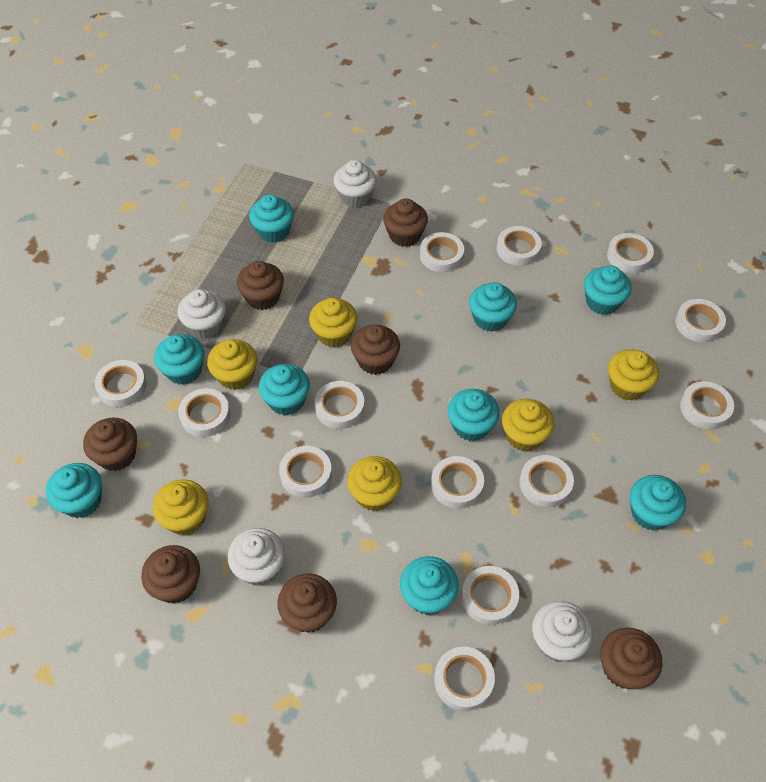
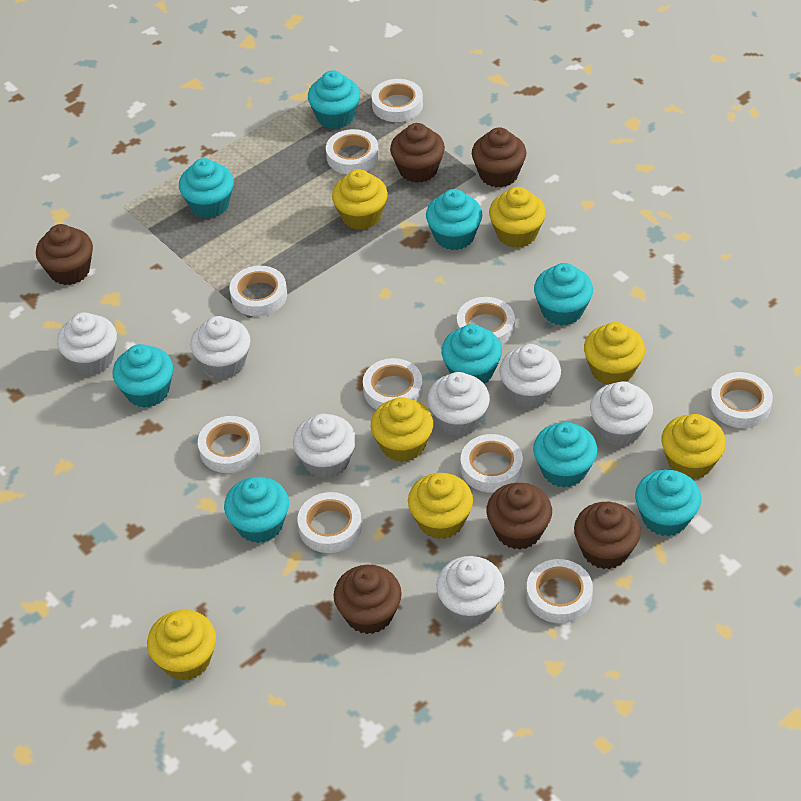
brown cupcake: [83,418,137,471] [141,545,200,604] [237,261,284,310] [277,573,337,633] [351,325,400,375] [383,198,428,247] [600,628,662,689] = 7 -> [36,224,93,285] [333,565,402,634] [390,123,445,183] [472,127,527,188] [486,483,552,550] [574,502,641,569] = 6
white cupcake: [178,289,226,339] [228,528,285,586] [333,160,377,208] [532,601,593,661] = 4 -> [57,312,117,375] [190,316,251,379] [293,414,356,478] [428,372,490,436] [436,556,504,626] [499,344,561,408] [590,381,653,446] = 7
white tape: [94,360,147,407] [178,388,230,437] [279,446,332,498] [315,381,365,429] [420,232,464,272] [431,456,484,509] [434,647,495,711] [461,566,519,625] [497,226,542,266] [519,455,574,508] [607,233,654,273] [675,299,726,343] [680,381,734,430] = 13 -> [198,416,260,473] [230,266,287,316] [298,492,362,553] [326,129,379,174] [363,358,423,409] [372,79,423,122] [457,297,515,346] [461,434,523,493] [526,559,593,623] [710,372,773,428] = 10
yellow cupcake: [152,479,209,535] [207,339,257,390] [309,298,358,348] [347,456,402,511] [502,399,554,452] [608,349,659,400] = 6 -> [147,610,216,681] [332,169,388,230] [371,397,433,462] [408,473,473,539] [489,187,546,248] [584,322,645,385] [661,414,726,480] = 7

